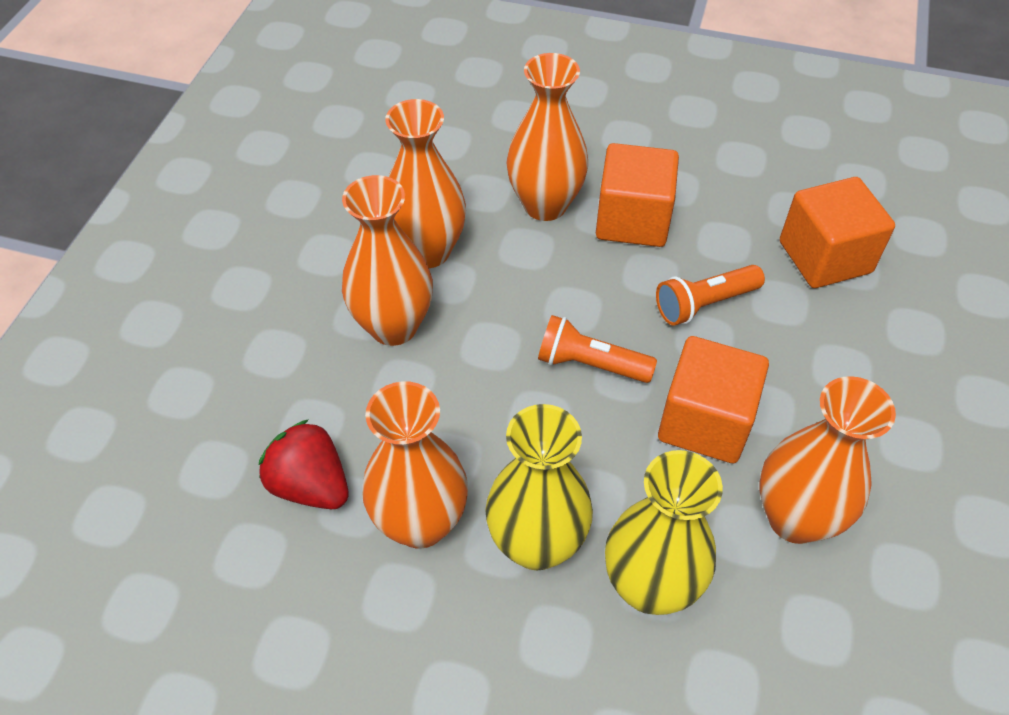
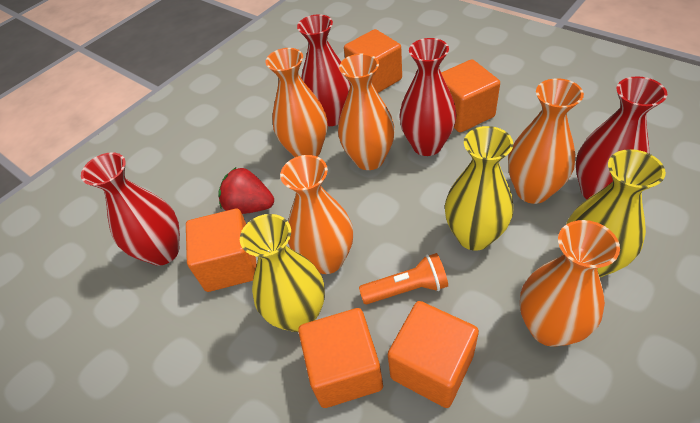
orange cube: [596,143,679,247] [658,336,769,463] [780,177,895,288] = 3 -> [186,209,257,292] [298,308,383,408] [344,29,402,93] [387,301,479,408] [441,59,500,133] = 5
orange flashlight: [538,315,657,383] [656,265,765,326] = 2 -> [359,253,448,304] = 1
red vase: none = 0 -> [81,152,180,266] [297,14,350,126] [399,38,457,156] [576,76,667,199] = 4
yellow vase: [485,404,593,570] [605,450,723,615] = 2 -> [240,214,325,332] [445,126,513,251] [566,149,666,277] = 3

